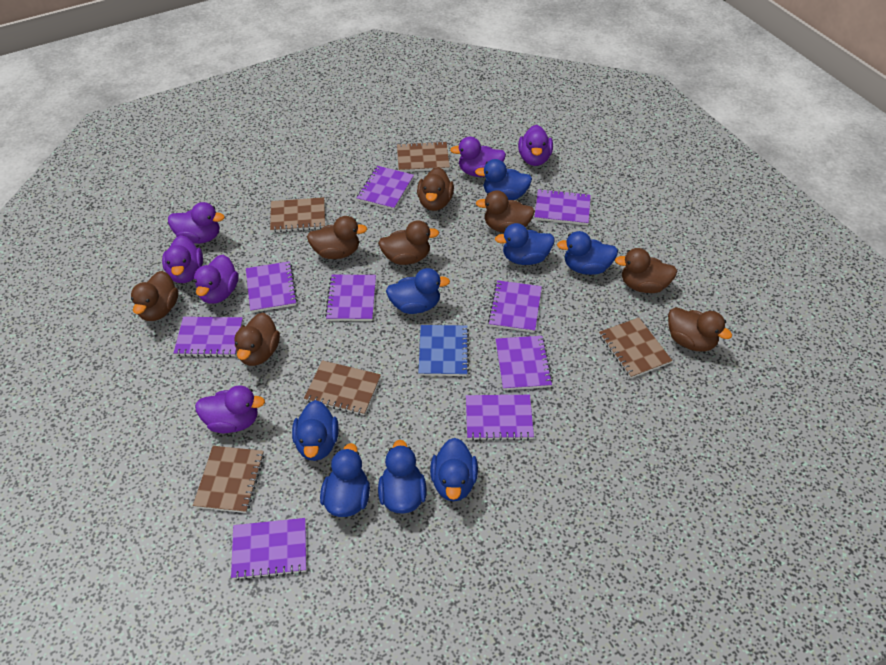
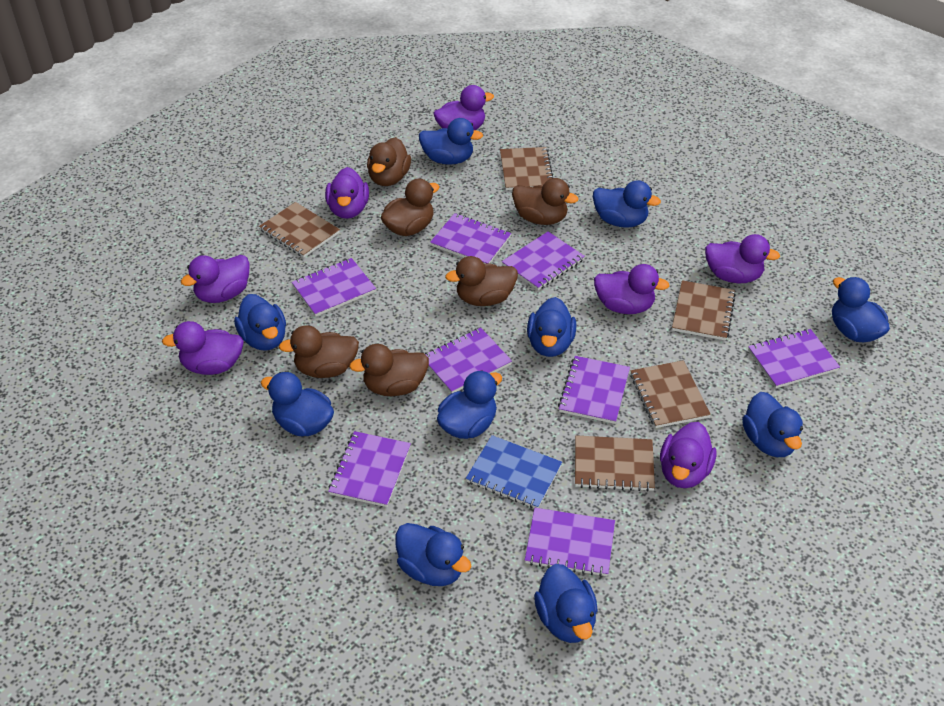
blue duck: [292,400,339,461] [320,443,370,517] [378,440,427,514] [386,268,450,314] [430,438,478,501] [475,159,532,200] [495,223,555,265] [557,231,618,275] = 8 -> [234,294,286,351] [261,372,334,436] [396,523,471,586] [419,118,483,165] [437,370,502,439] [527,297,576,357] [534,564,598,643] [593,180,661,228] [742,392,803,457] [832,277,890,343] = 10
brown duck: [131,271,178,321] [234,313,280,366] [307,216,367,259] [378,220,439,265] [417,167,454,211] [476,190,535,233] [615,248,677,293] [668,307,732,351] = 8 -> [279,325,359,378] [349,344,429,396] [367,137,411,186] [380,178,439,236] [445,256,518,306] [512,178,578,225] = 6
purple duck: [162,235,203,283] [168,202,225,244] [194,255,239,304] [195,385,265,433] [450,136,506,177] [518,125,553,166] = 6 -> [162,321,244,375] [181,255,250,303] [325,167,369,219] [434,85,494,130] [594,264,670,314] [660,422,716,488] [705,234,780,283] = 7
purple notebook: [174,317,243,357] [231,518,306,580] [246,261,297,313] [325,275,376,321] [357,166,414,210] [466,395,534,441] [488,280,542,332] [496,336,553,390] [535,189,591,225] = 9 -> [292,258,376,317] [328,431,411,507] [425,328,512,394] [430,213,511,264] [502,231,585,290] [525,508,615,577] [558,356,630,424] [748,329,840,388] = 8

